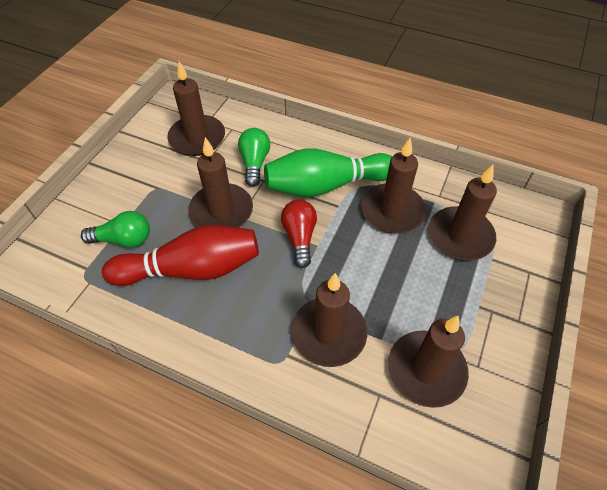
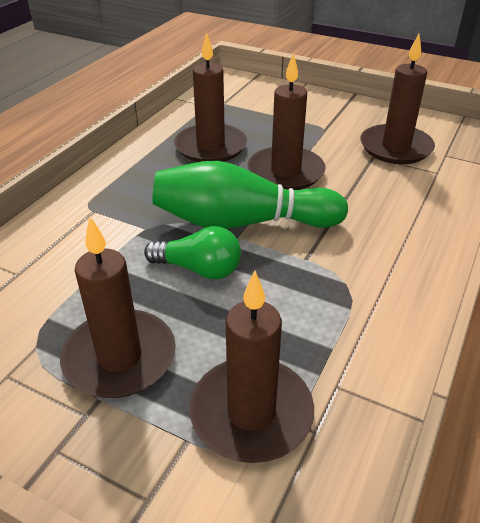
brown candle: [167,61,225,156] [188,137,253,228] [291,273,367,367] [361,138,426,234] [388,315,469,408] [429,165,497,260] = 6 -> [60,217,176,398] [174,32,247,162] [189,271,314,463] [248,53,326,190] [360,34,435,164] = 5
green light bulb: [81,211,150,248] [238,128,270,187] = 2 -> [144,226,241,279] = 1
red bowling pin: [102,225,259,286] = 1 -> none = 0
red light bulb: [281,200,317,268] = 1 -> none = 0

